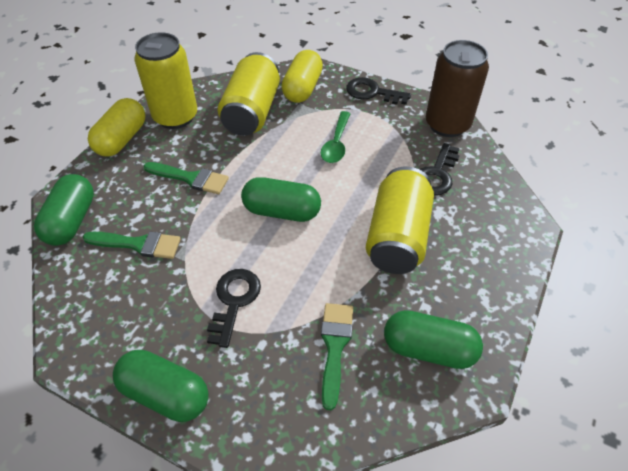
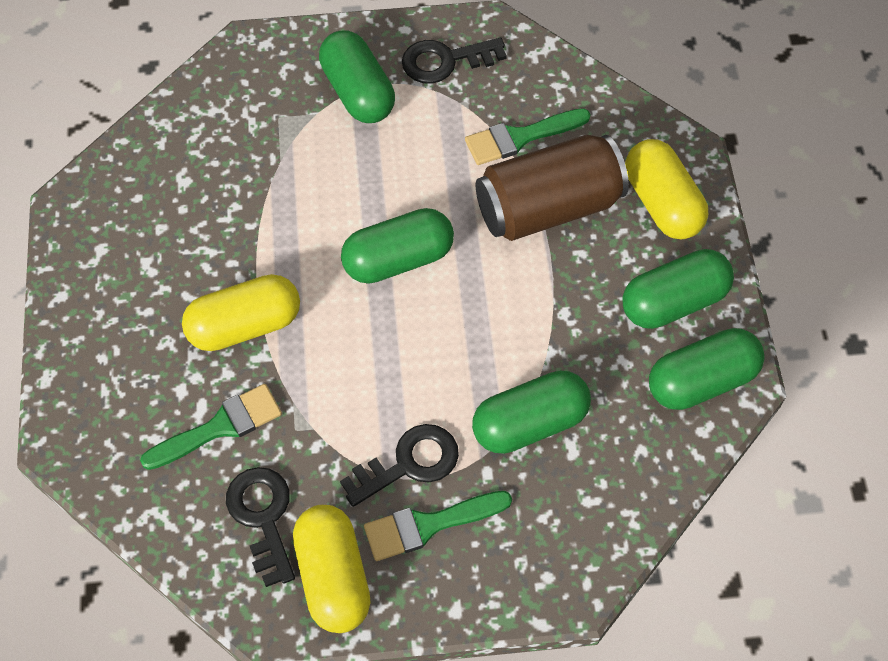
green capsule: [34,174,94,246] [113,350,209,422] [241,177,321,222] [384,310,483,369] = 4 -> [319,30,395,123] [341,208,454,284] [472,371,591,454] [622,249,734,329] [649,328,765,410] = 5
green spoon: [321,111,350,163] = 1 -> none = 0
yellow can: [134,32,197,129] [218,52,280,136] [366,167,434,274] = 3 -> none = 0
yellow capsule: [88,98,146,157] [282,50,323,103] = 2 -> [182,274,300,351] [293,505,371,633] [625,139,708,239] = 3

